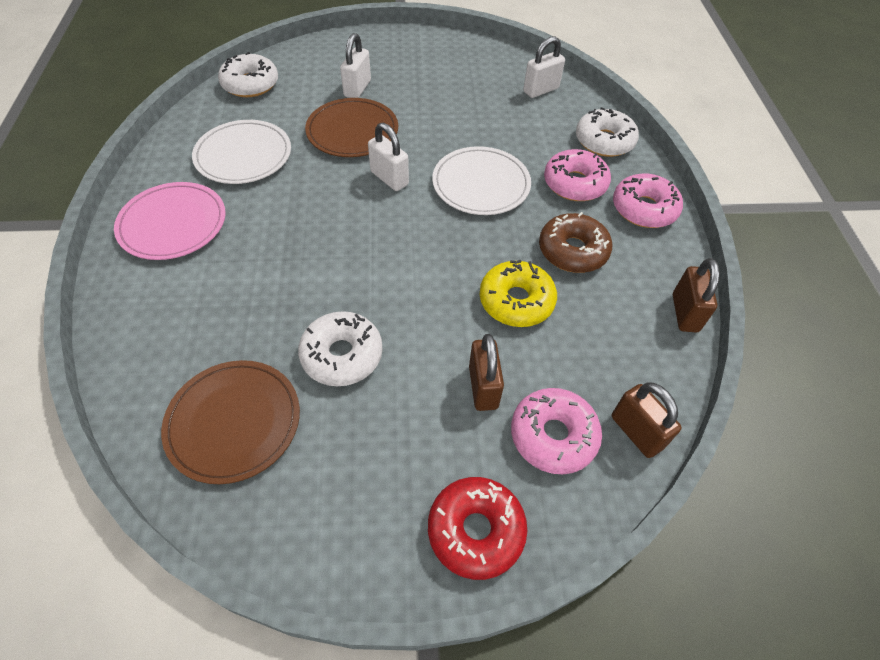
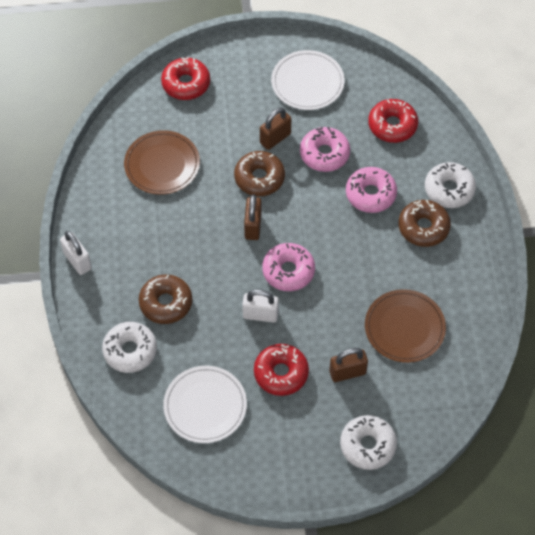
brown donut: [539,212,612,273] = 1 -> [139,274,192,324] [234,151,285,196] [399,200,451,247] = 3
pink plate: [114,182,226,260] = 1 -> none = 0
red donut: [428,477,527,580] = 1 -> [161,57,210,100] [254,344,309,396] [368,99,418,143] = 3
white padlock: [340,33,371,98] [368,123,409,191] [523,36,565,98] = 3 -> [60,231,92,275] [242,289,279,323] = 2
yellow donut: [480,260,557,327] = 1 -> none = 0

